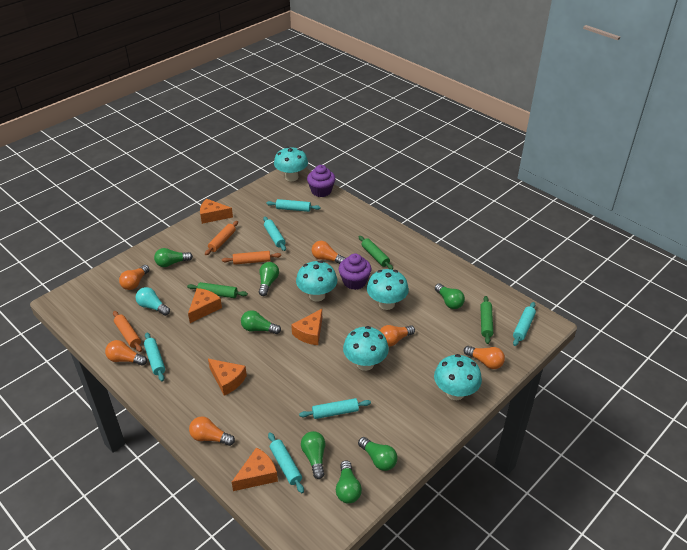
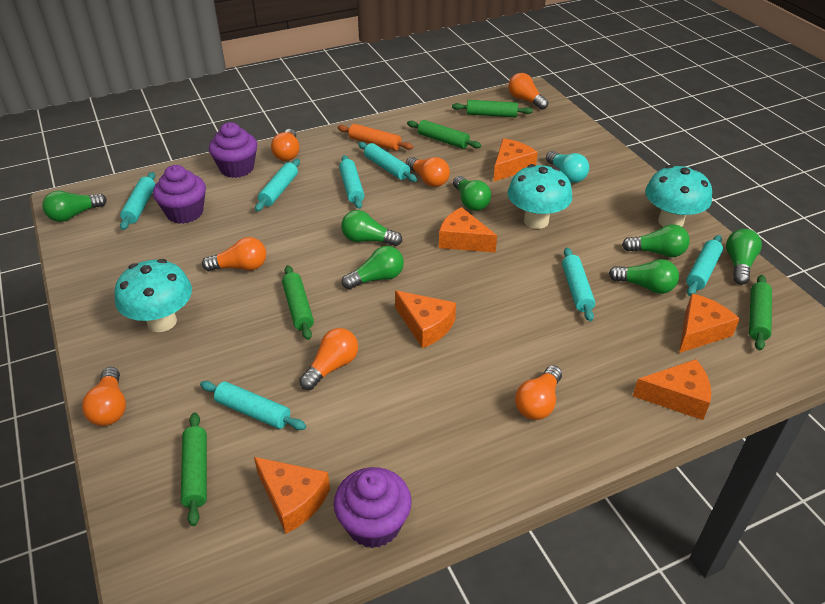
green rolling pin: [187,282,248,298] [359,236,393,270] [480,296,493,344] = 3 -> [181,412,207,526] [282,265,314,340] [407,120,481,149] [452,100,533,118] [749,275,772,350] = 5
orange cheese: [188,288,222,323] [200,199,233,224] [208,359,247,396] [232,447,278,491] [291,309,322,345] = 5 -> [254,457,330,533] [395,290,456,348] [439,207,497,253] [493,138,538,182] [633,359,711,420] [679,293,740,353] = 6
orange light bulb: [105,340,147,366] [119,265,150,290] [189,417,235,446] [312,241,346,264] [380,325,415,347] [464,346,505,369] = 6 -> [82,367,126,426] [202,237,266,271] [271,129,299,161] [299,328,358,390] [406,157,450,187] [508,73,549,110] [515,365,562,420] = 7
orange rolling pin: [113,311,142,352] [205,221,238,255] [222,251,281,265] = 3 -> [338,124,413,151] = 1
purple cupcake: [307,165,335,197] [338,254,372,290] = 2 -> [153,165,206,224] [209,122,257,178] [334,467,412,548] = 3
turquoise mushroom: [274,147,308,181] [296,261,337,301] [343,326,389,371] [367,269,409,310] [434,354,482,400] = 5 -> [114,259,192,332] [508,164,572,229] [645,165,712,227] = 3
turquoise rolling pin: [144,333,165,382] [263,217,286,251] [266,199,320,212] [268,432,304,493] [299,398,371,419] [513,302,536,346] = 6 -> [120,172,155,230] [200,381,306,430] [255,159,300,211] [339,155,364,209] [358,142,417,182] [562,248,595,322] [686,235,723,296] = 7

